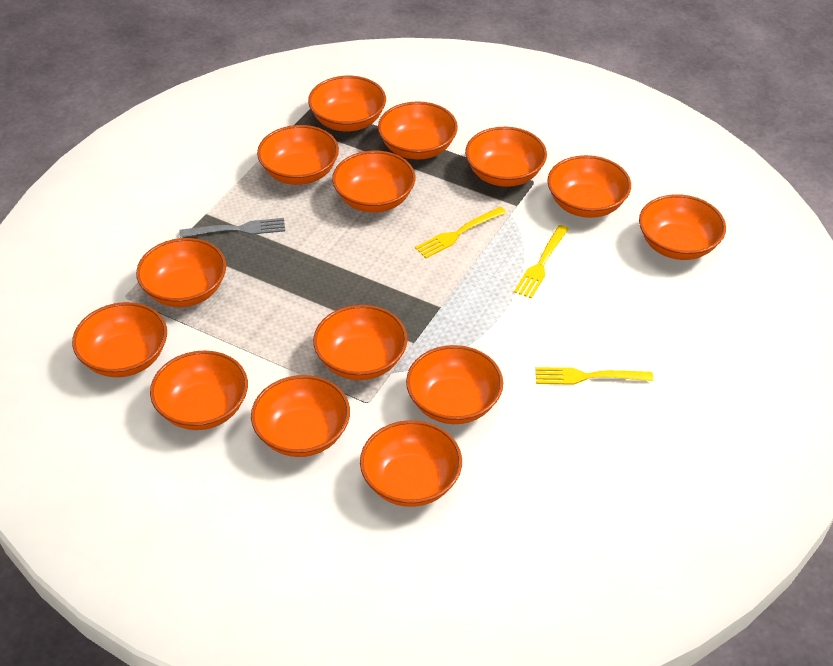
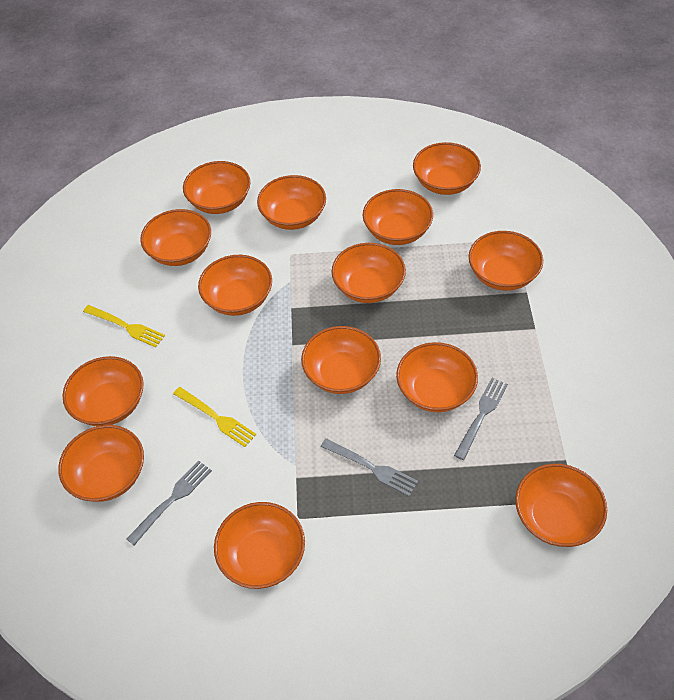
grey fork: [179,218,285,238] = 1 -> [126,460,212,545] [321,438,418,497] [454,378,508,460] = 3
yellow fork: [415,207,507,258] [514,225,569,299] [536,367,653,385] = 3 -> [83,305,165,347] [173,387,256,447] = 2

